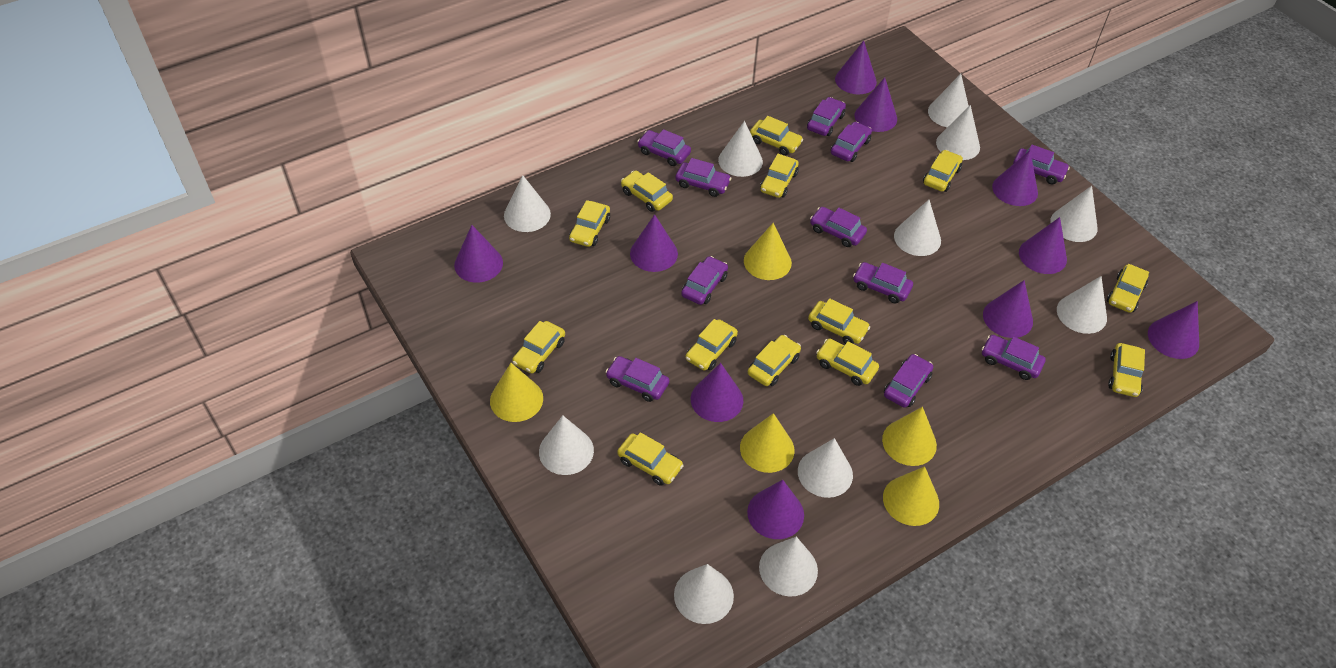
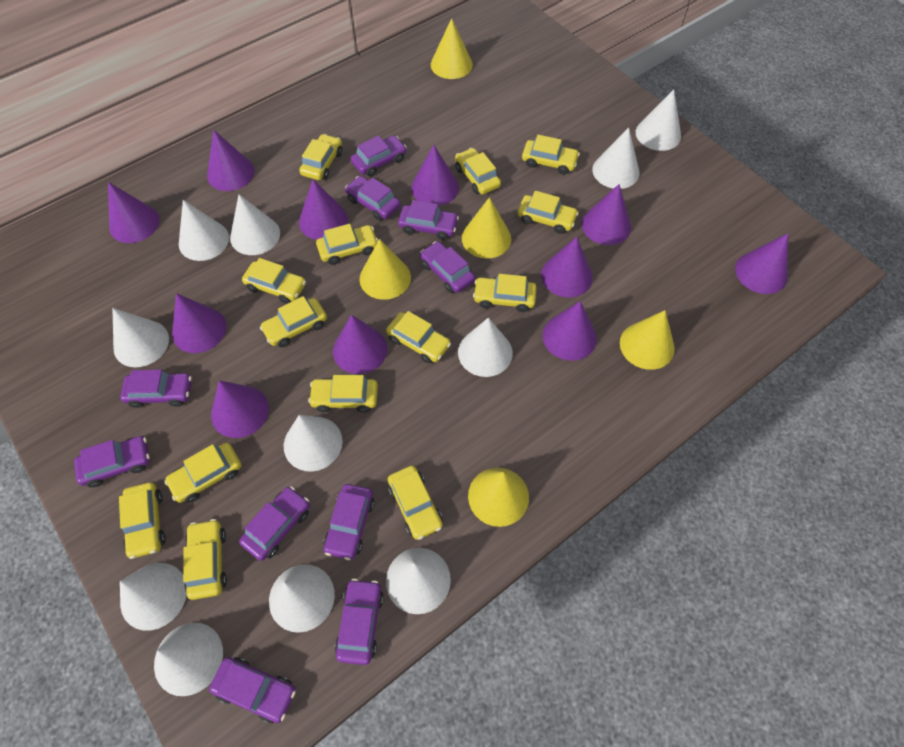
purple car: [606,356,669,402] [637,129,691,166] [675,158,731,197] [681,256,728,305] [807,97,846,136] [810,207,867,247] [831,122,872,162] [853,262,913,303] [884,354,933,408] [982,335,1046,380] [1013,145,1070,184] = 11 -> [74,436,150,488] [120,370,192,408] [209,657,296,723] [239,486,310,561] [324,484,375,560] [335,579,384,665] [345,176,401,221] [351,135,407,177] [398,200,459,240] [420,241,475,293] = 10
purple cone: [454,225,503,282] [630,214,678,272] [691,363,743,422] [747,480,804,539] [835,41,877,94] [855,77,897,132] [983,280,1033,338] [992,151,1038,206] [1019,217,1067,274] [1148,301,1199,359] = 10 -> [108,182,160,243] [172,293,227,353] [207,130,255,191] [211,380,269,438] [299,179,348,240] [333,315,387,374] [411,145,459,206] [541,237,593,297] [542,301,597,361] [582,184,631,245] [735,233,788,294] = 11
yellow car: [512,321,565,374] [569,200,610,247] [617,432,684,486] [621,171,673,212] [686,319,738,371] [748,335,801,386] [750,116,803,155] [760,154,799,198] [808,298,870,344] [816,339,879,386] [923,150,963,192] [1107,264,1149,313] [1108,343,1145,397] = 13 -> [119,482,166,559] [164,443,241,503] [183,519,227,600] [242,258,306,304] [260,296,327,347] [299,134,342,180] [308,375,378,413] [316,224,378,265] [386,311,451,363] [388,465,443,540] [455,148,501,195] [473,274,537,312] [517,191,579,234] [522,135,580,175] = 14

